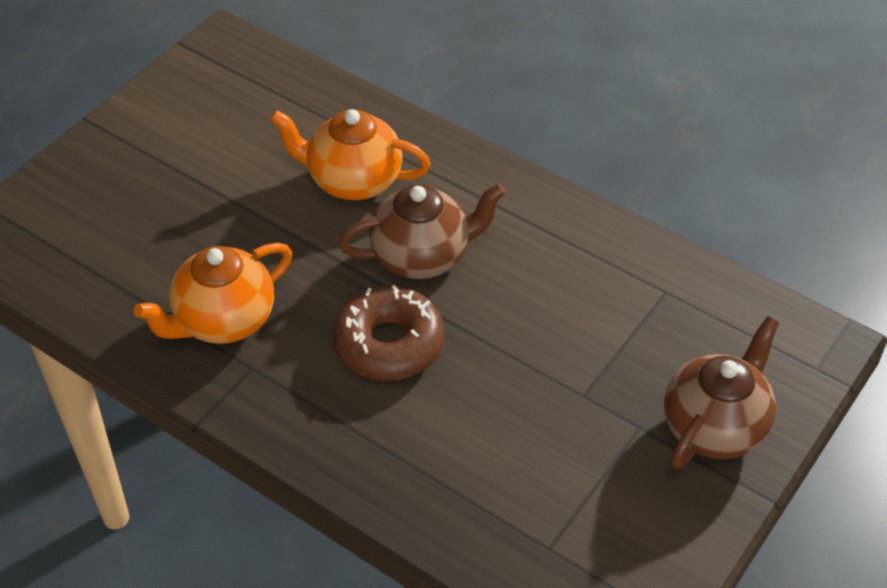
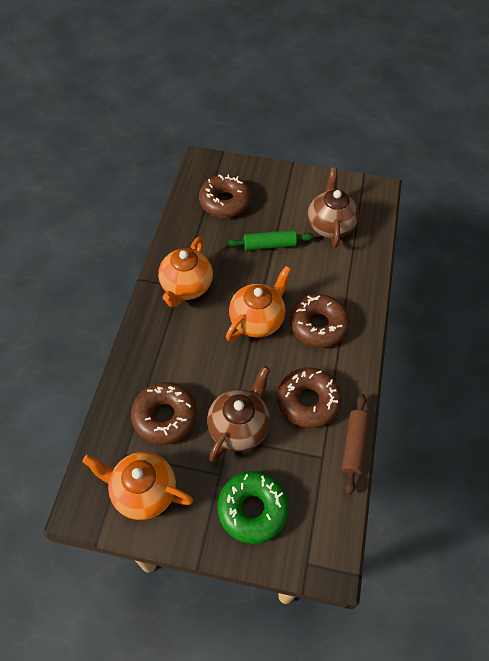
brown donut: [333,285,444,381] = 1 -> [131,382,197,445] [199,175,251,218] [277,367,342,428] [290,294,350,348] = 4
brown rolling pin: none = 0 -> [342,394,369,495] = 1
green donut: none = 0 -> [218,471,289,544] = 1
green rolling pin: none = 0 -> [226,230,314,251] = 1
orange teapot: [134,243,292,344] [270,109,431,200] = 2 -> [82,452,193,520] [158,237,213,307] [226,266,292,341] = 3

